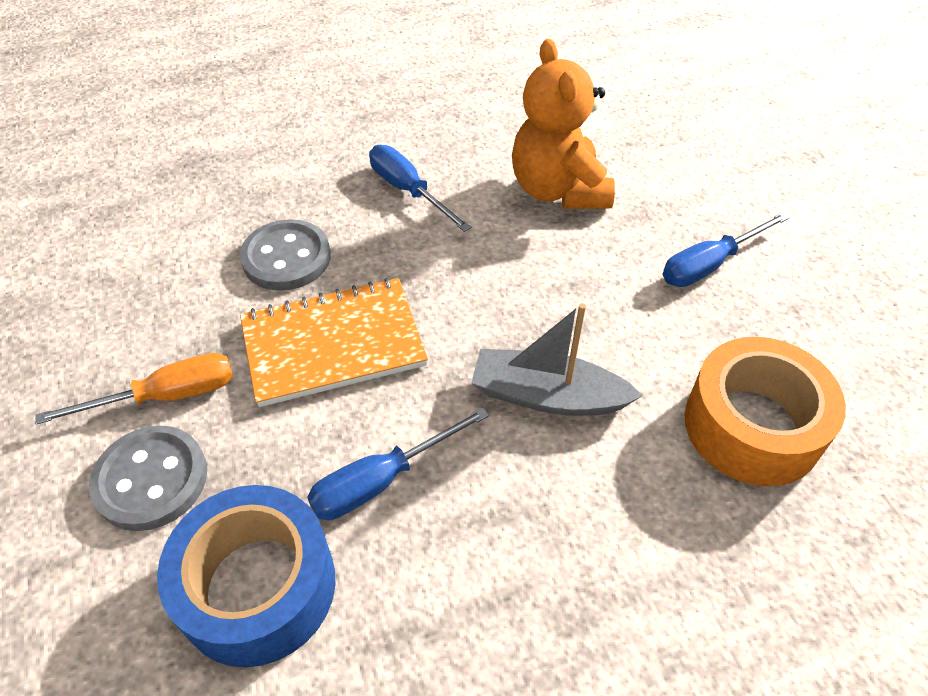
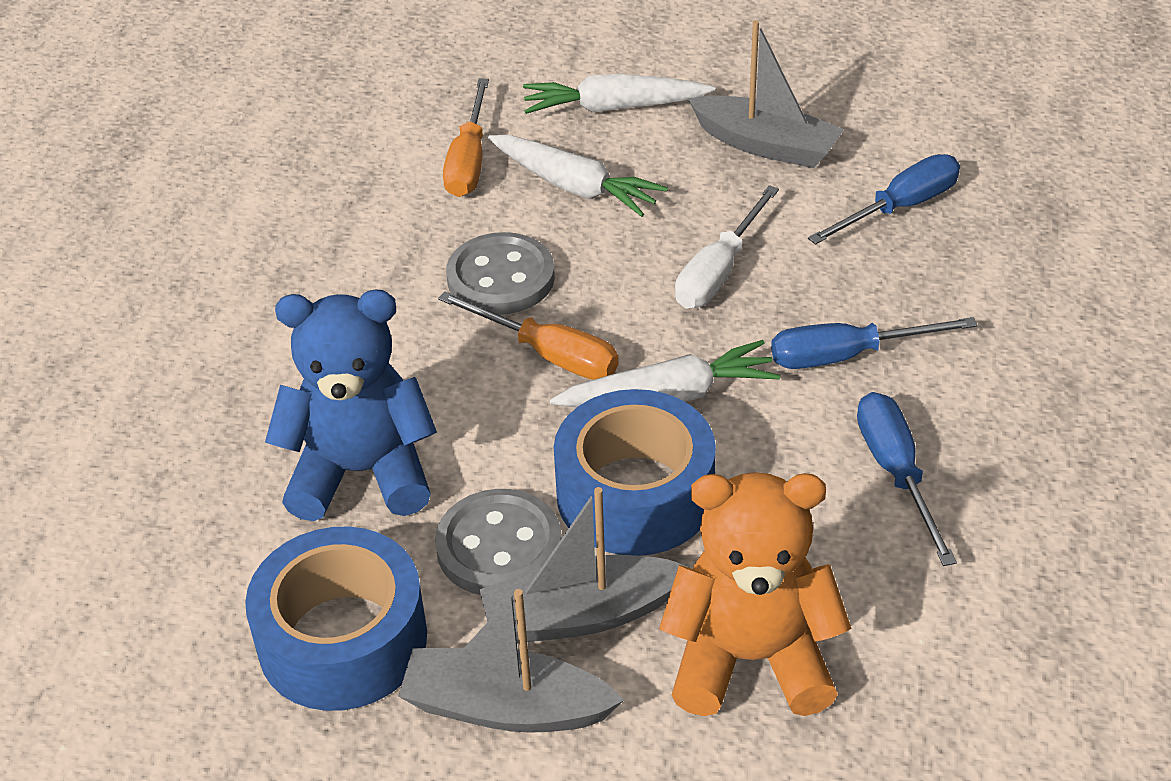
blue tape: [157,485,335,667] = 1 -> [245,527,427,711] [554,389,716,556] = 2
blue teddy bear: none = 0 -> [265,290,437,521] = 1
grey boat: [471,303,643,416] = 1 -> [398,589,624,733] [479,487,692,643] [688,20,844,168] = 3
orange notebook: [240,278,428,407] = 1 -> none = 0
orange screwdriver: [35,353,233,425] = 1 -> [438,291,619,380] [443,78,489,197] = 2
orange tape: [685,337,846,486] = 1 -> none = 0
white carrot: none = 0 -> [488,135,668,217] [523,74,715,114] [550,340,780,407] = 3
white screwdriver: none = 0 -> [675,185,779,308] = 1

